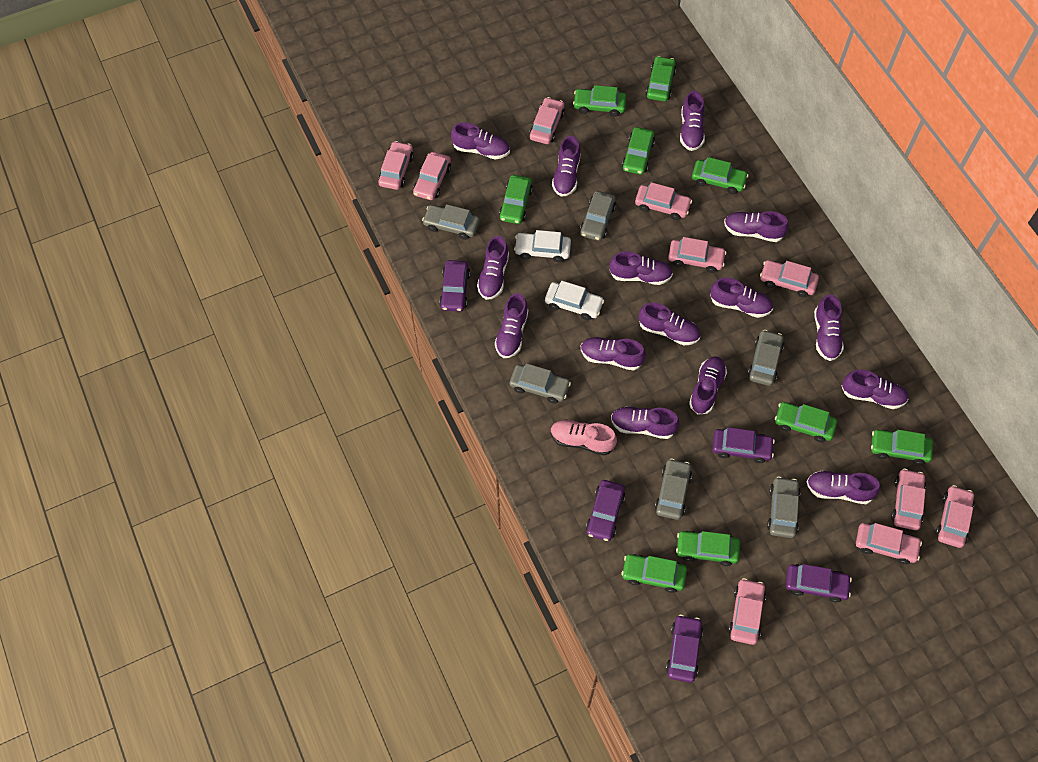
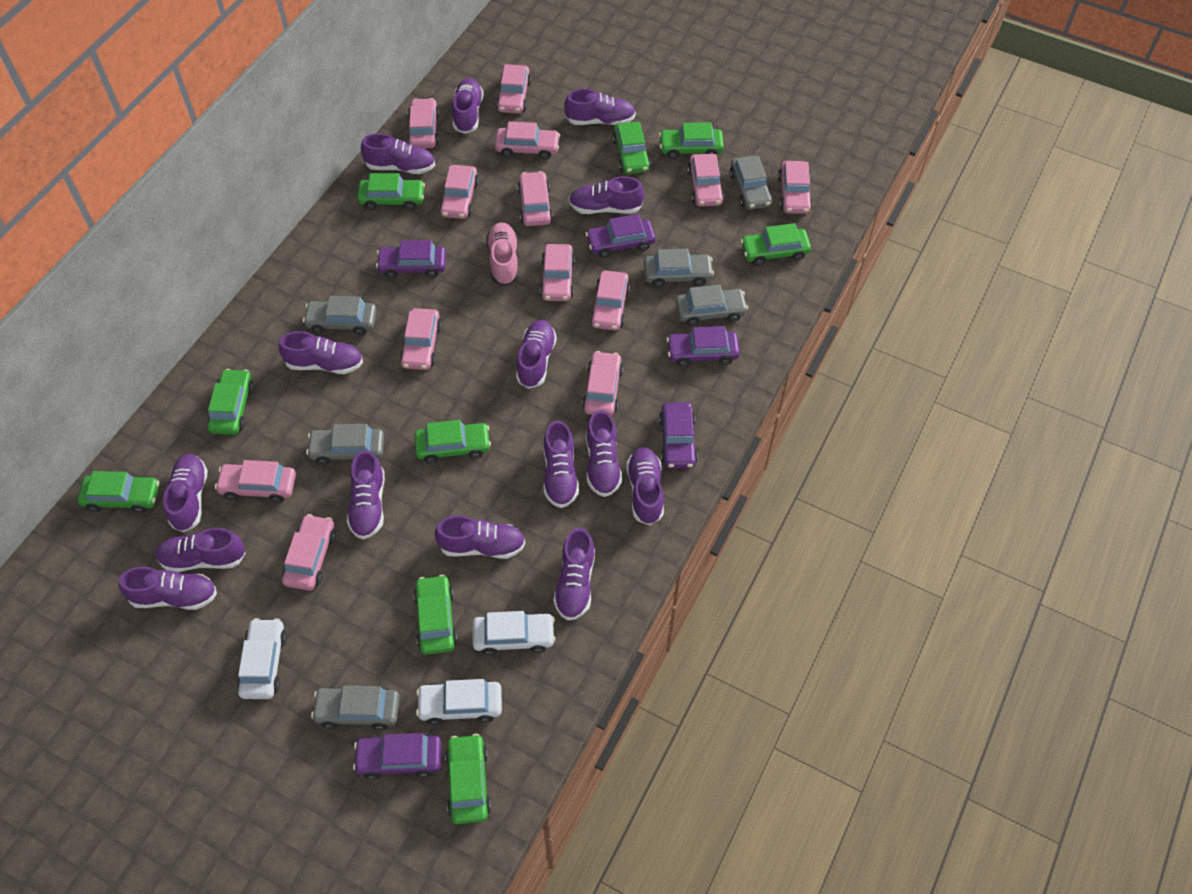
pink car: [378,141,414,190] [413,152,451,200] [529,97,565,144] [635,182,692,220] [668,237,726,273] [728,578,766,645] [760,260,819,297] [856,523,922,564] [891,469,926,530] [936,485,974,548] = 10 -> [215,460,296,503] [282,514,336,591] [400,308,442,370] [407,98,440,148] [439,165,479,219] [495,121,560,159] [496,64,531,114] [518,171,553,226] [540,244,575,301] [582,351,623,416] [590,270,630,331] [687,154,724,207] [778,161,813,214] = 13
white car: [514,230,571,262] [545,281,604,320] = 2 -> [237,618,287,699] [416,679,502,725] [473,611,555,655] = 3

